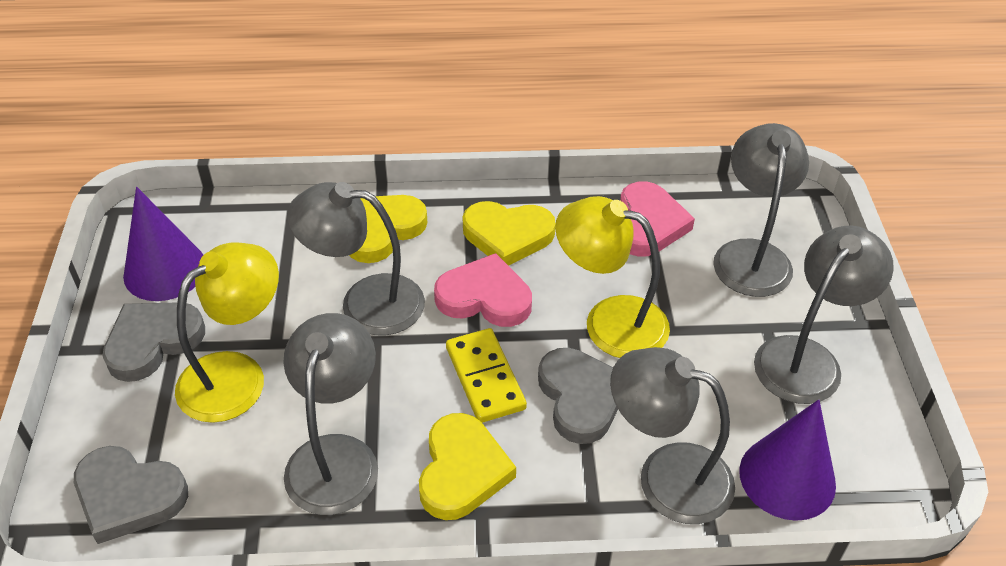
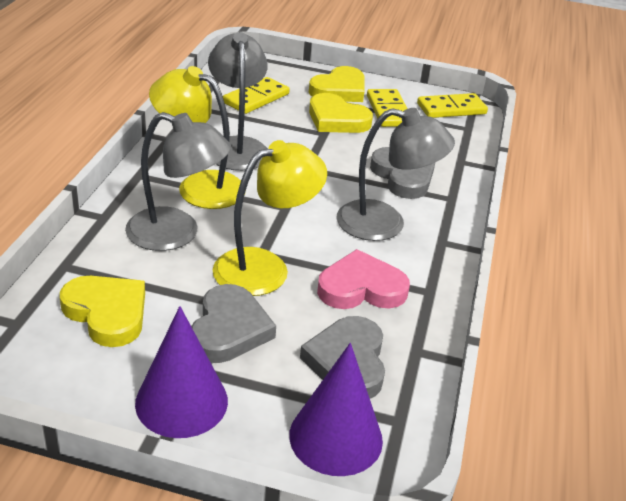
grey lamp: [283,313,378,515] [287,182,425,335] [610,347,735,524] [713,123,809,297] [754,226,894,404] = 5 -> [125,112,231,251] [208,32,268,171] [336,108,455,241] = 3
pink heart: [434,253,532,327] [620,181,695,257] = 2 -> [317,249,410,309] = 1
yellow domino: [446,328,527,423] = 1 -> [223,77,290,114] [367,89,408,127] [417,93,488,118] = 3

